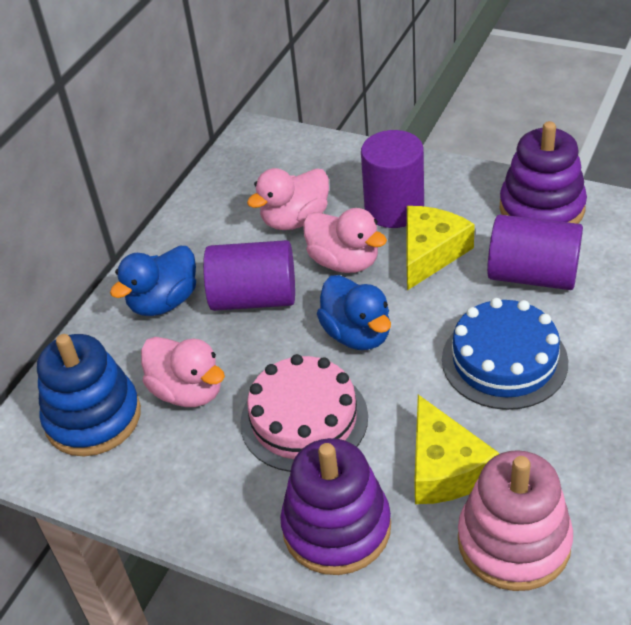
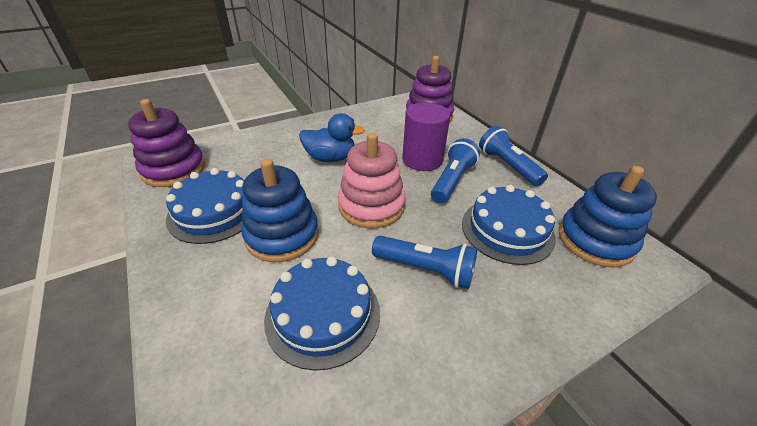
blue cake: [442,298,568,410] = 1 -> [166,168,244,244] [264,256,380,371] [462,185,556,265] = 3
blue duck: [110,245,196,316] [317,275,391,350] = 2 -> [299,113,365,162] = 1
blue flashlight: none = 0 -> [372,236,477,289] [431,138,480,204] [479,126,548,186] = 3
blue stacking toy: [37,334,141,456] = 1 -> [241,159,319,262] [559,166,657,268] = 2
pink cake: [240,354,368,472] = 1 -> none = 0
pink duck: [141,337,225,407] [247,168,329,230] [303,208,387,273] = 3 -> none = 0
purple cylinder: [203,240,295,311] [361,130,424,228] [487,215,583,290] = 3 -> [402,102,450,171] = 1
yellow cheese: [407,206,475,291] [414,395,499,504] = 2 -> none = 0

